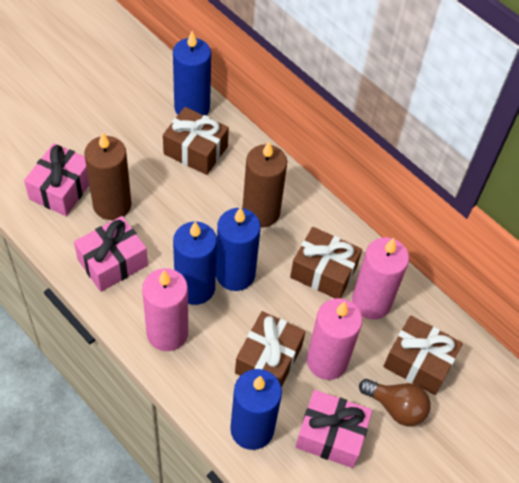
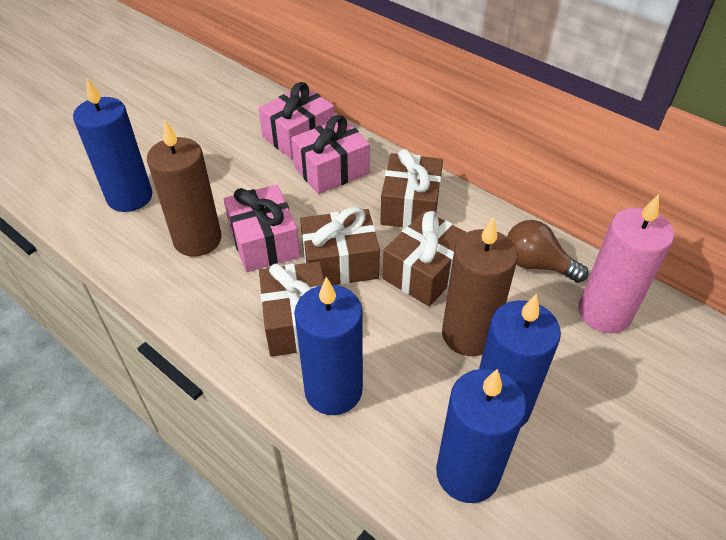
pink candle: [142,268,188,351] [307,298,362,380] [352,238,409,319] = 3 -> [578,194,674,333] = 1

